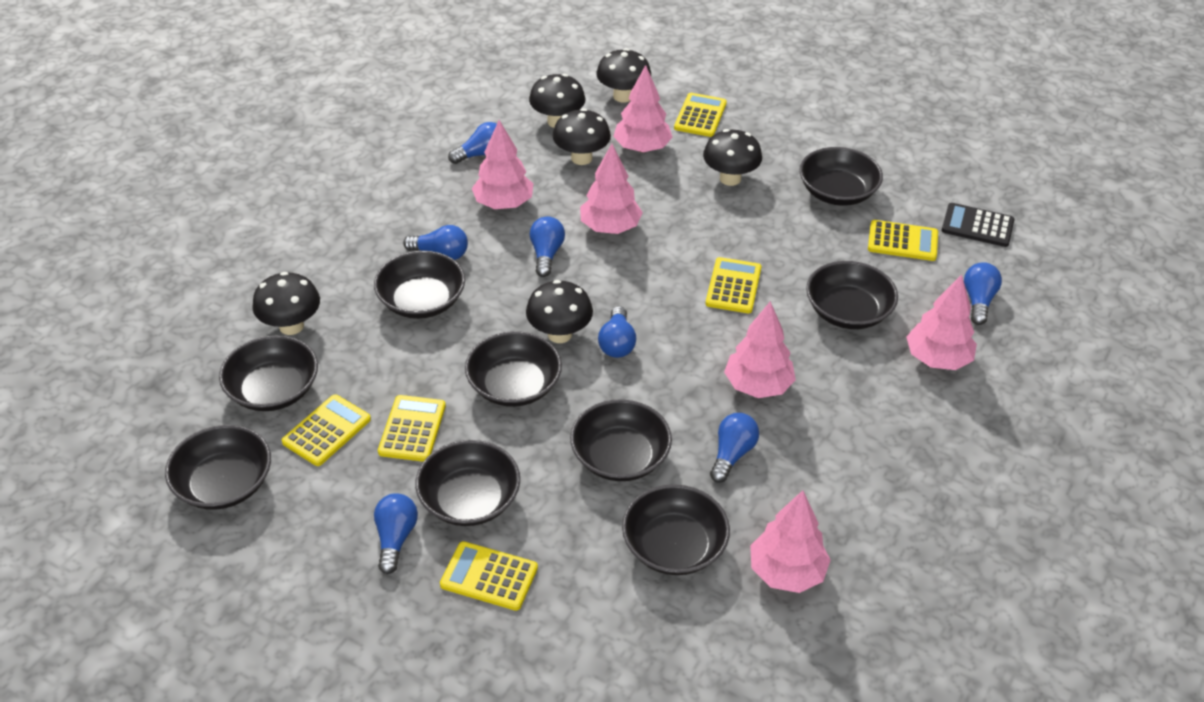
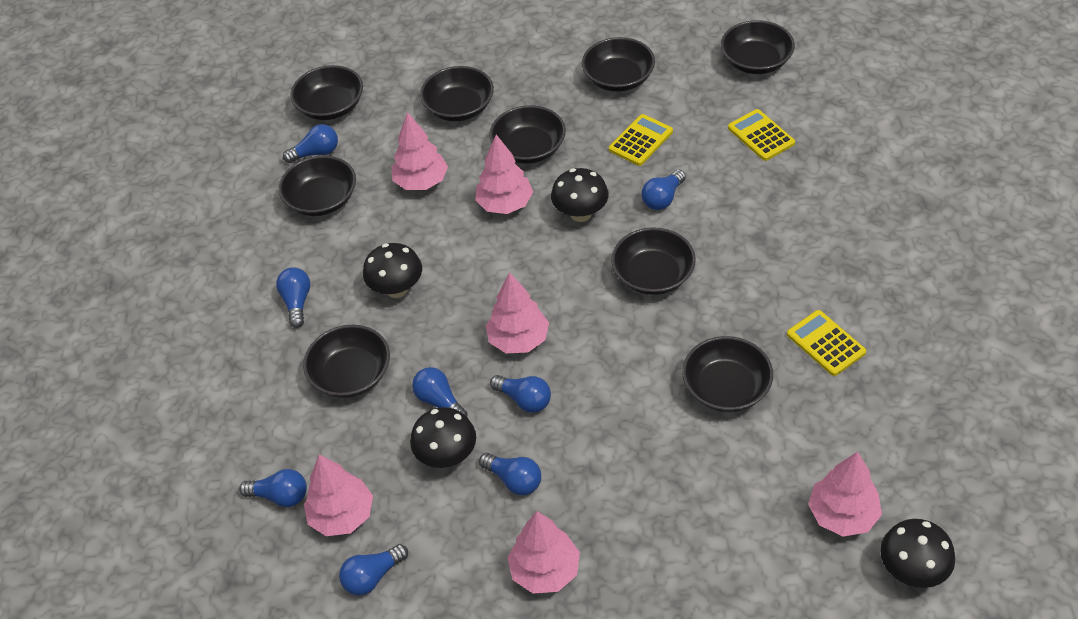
black calculator: [942,203,1015,247] = 1 -> none = 0
black mushroom: [252,272,320,335] [526,280,593,343] [529,74,585,128] [553,108,611,165] [596,48,651,102] [703,129,762,186] = 6 -> [363,243,422,298] [410,407,476,468] [551,168,609,222] [880,519,955,588] = 4
blue light bulb: [374,493,418,574] [403,225,468,260] [448,122,497,164] [530,216,565,277] [598,306,636,358] [710,413,759,483] [964,262,1002,325] = 7 -> [239,469,307,507] [276,267,311,328] [283,124,338,163] [339,544,408,596] [412,367,468,417] [479,453,541,495] [490,375,551,413] [641,170,686,210] = 8
yellow calculator: [282,394,371,466] [378,395,446,462] [440,541,538,611] [674,93,727,137] [705,257,761,313] [868,220,938,261] = 6 -> [609,114,673,166] [728,109,795,161] [787,310,866,376] = 3

